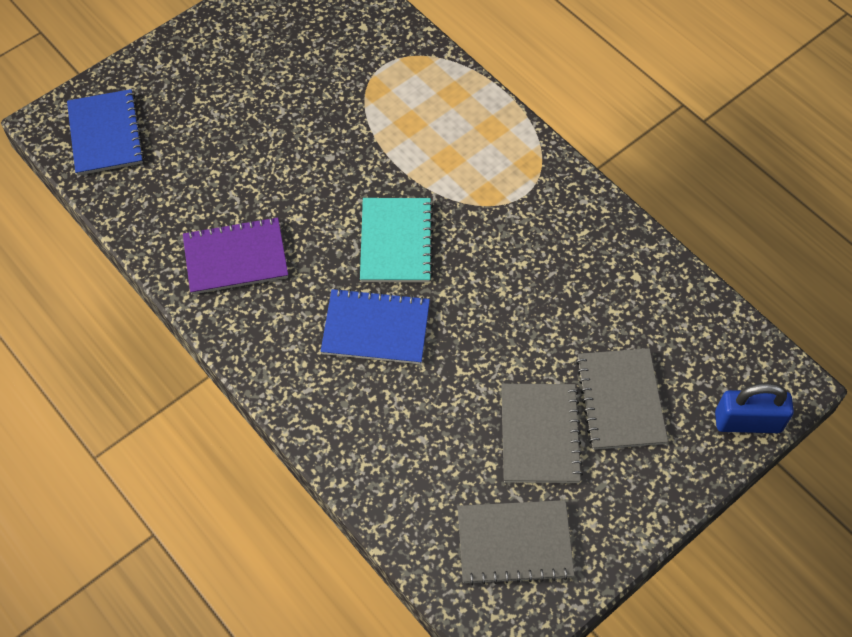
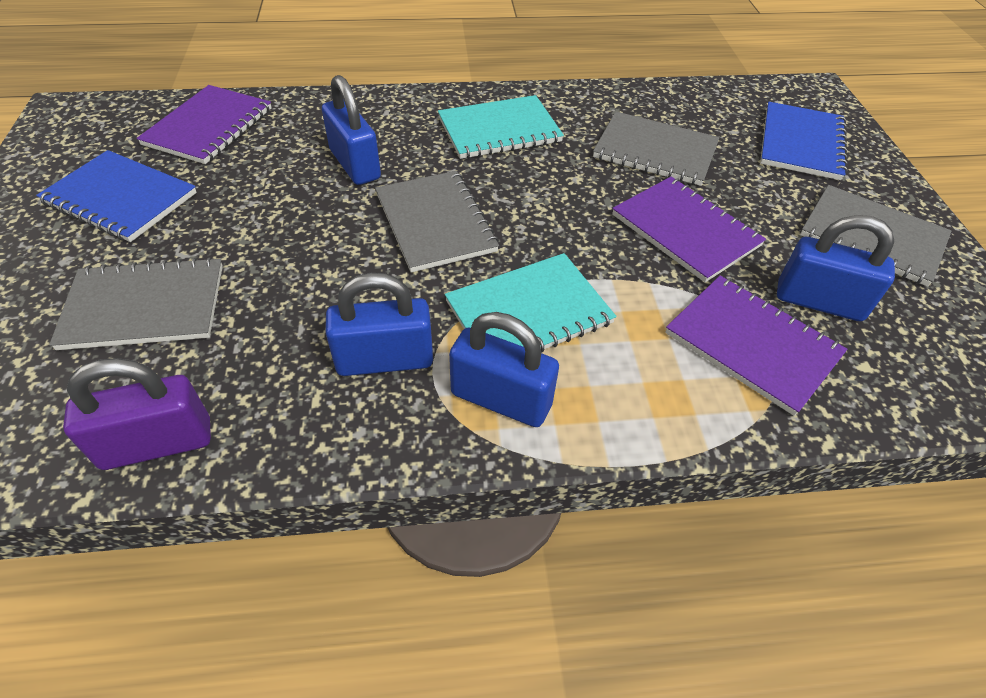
blue padlock: [715,383,794,433] = 1 -> [322,75,381,185] [325,273,433,376] [449,312,559,427] [777,215,895,321] = 4
grey notebook: [457,500,575,585] [501,384,583,483] [576,348,668,450] = 3 -> [49,257,223,350] [375,171,499,272] [593,111,719,186] [800,185,952,287] = 4
purple notebook: [183,217,288,294] = 1 -> [137,85,272,164] [612,176,766,283] [665,275,847,416] = 3
purple padlock: none = 0 -> [63,358,211,470] = 1
turquoise notebook: [360,198,433,282] = 1 -> [438,95,564,159] [445,253,617,353] = 2

